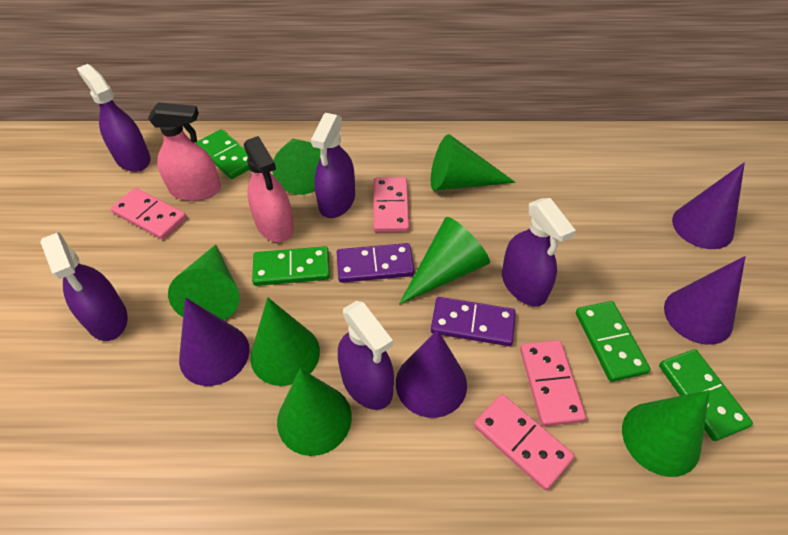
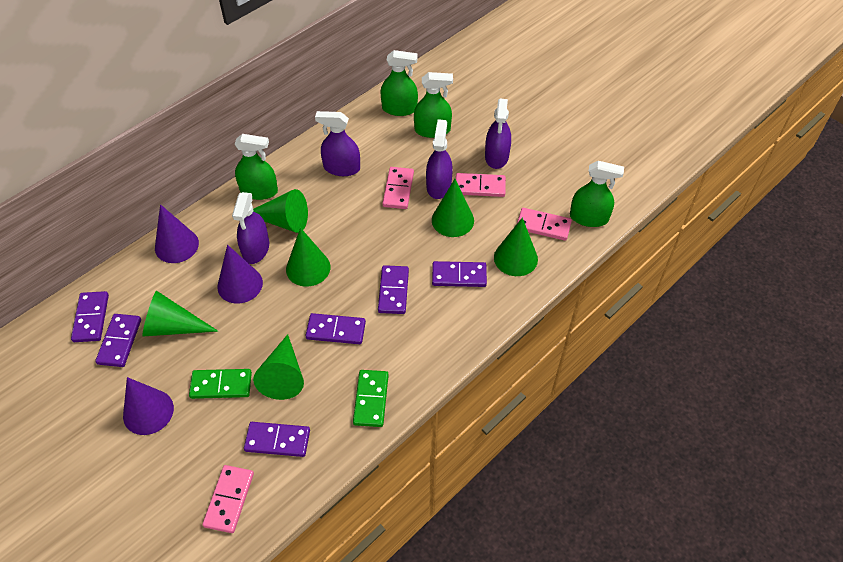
green cone: [168,244,240,320] [250,297,320,386] [272,139,321,195] [277,368,352,456] [399,217,490,305] [431,134,516,191] [622,390,710,477] = 7 -> [142,291,218,337] [253,189,308,233] [253,334,304,400] [286,228,330,287] [432,179,474,237] [494,218,538,276] = 6
green domino: [196,129,250,179] [252,246,330,286] [576,301,650,382] [659,349,753,441] = 4 -> [189,369,252,399] [353,370,389,427] = 2
green spray bottle: none = 0 -> [234,134,278,200] [381,50,418,116] [414,72,453,138] [570,161,624,227] = 4
pink spray bottle: [148,102,221,201] [244,136,294,242] = 2 -> none = 0
purple cone: [179,297,250,386] [396,330,467,418] [664,256,746,345] [672,162,745,249] = 4 -> [123,377,174,435] [155,204,199,263] [217,245,263,304] = 3
purple domino: [337,243,415,283] [431,297,516,346] = 2 -> [71,291,109,342] [95,314,141,367] [244,422,310,457] [305,313,366,344] [378,265,409,314] [432,261,487,287] = 6
purple spray bottle: [41,233,128,341] [77,64,151,172] [311,113,355,218] [338,301,394,410] [502,198,576,306] = 5 -> [232,192,269,264] [315,111,360,176] [426,119,453,199] [485,99,511,169] = 4

